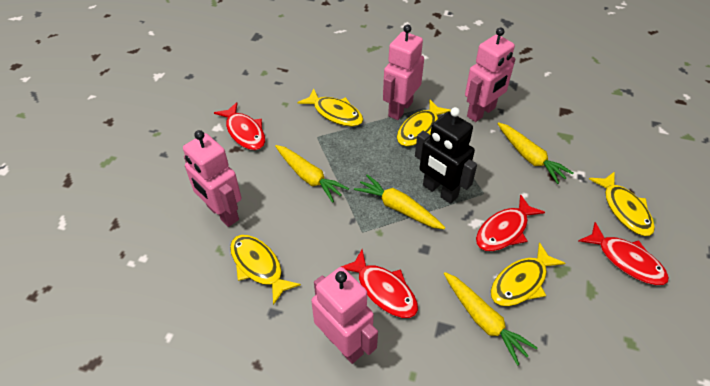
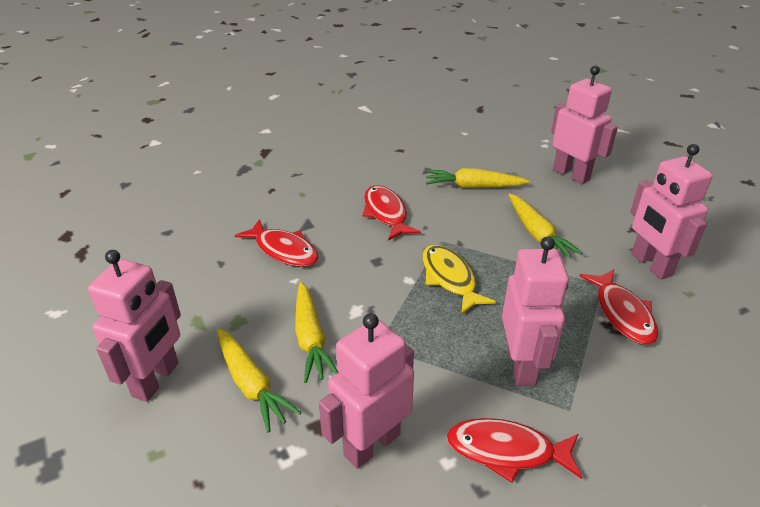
black robot: [415,107,477,204] = 1 -> none = 0
pink robot: [183,130,241,227] [311,267,378,364] [383,24,424,120] [465,27,516,122] = 4 -> [88,250,181,402] [319,313,414,469] [502,236,569,386] [551,66,618,184] [630,144,713,280] = 5
yellow fish: [230,235,301,305] [298,89,363,126] [397,100,451,146] [491,242,565,306] [589,171,655,236] = 5 -> [422,245,496,315] = 1

